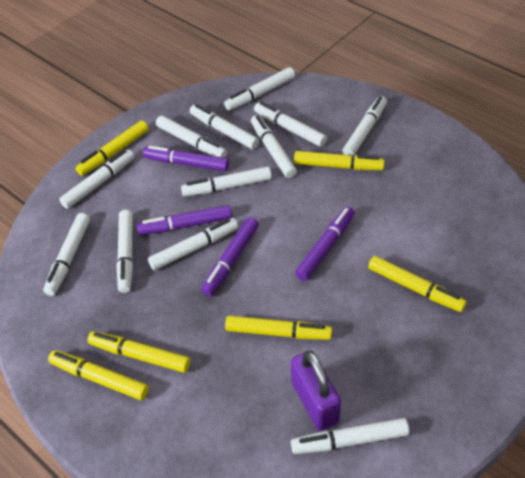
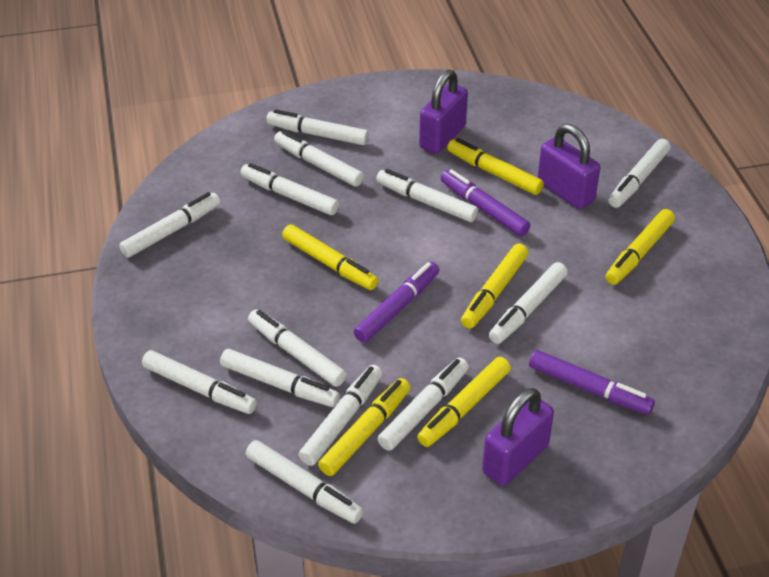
purple marker: [137,205,232,235] [143,146,229,171] [201,217,259,296] [295,207,355,281] = 4 -> [353,262,439,343] [441,169,530,236] [529,350,655,415] = 3
purple padlock: [291,351,341,431] = 1 -> [419,70,468,154] [482,388,554,486] [537,124,600,210] = 3
white marker: [43,213,90,296] [59,149,134,209] [116,210,133,293] [148,218,238,270] [156,116,227,158] [181,166,272,196] [190,104,259,149] [224,67,295,110] [251,115,297,178] [254,102,327,147] [291,418,409,454] [342,96,387,156] = 12 -> [119,192,220,258] [142,350,257,414] [220,349,340,407] [240,163,339,215] [246,440,363,524] [248,309,347,387] [266,109,369,145] [274,130,364,187] [299,365,383,466] [376,169,478,222] [377,358,469,451] [489,262,568,344] [609,139,671,208] = 13

